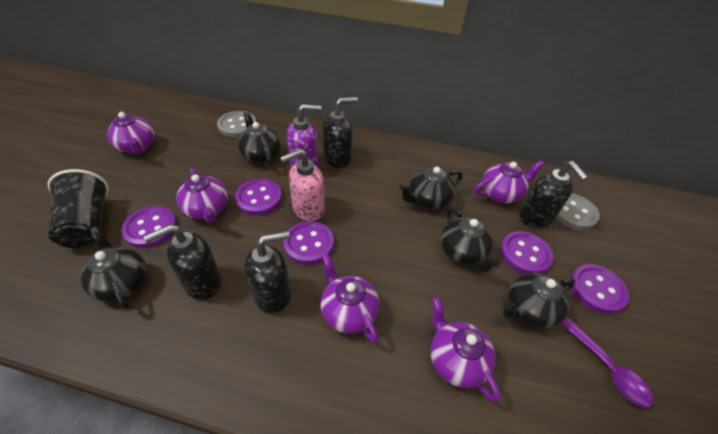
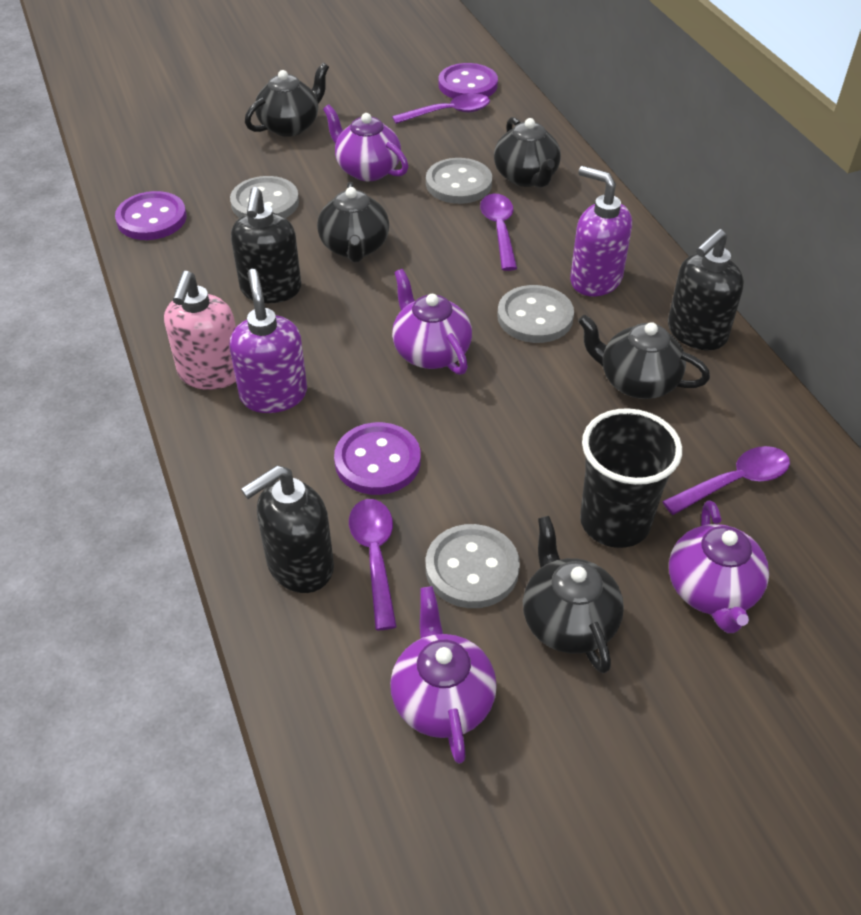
black soap dispenser: [144,224,221,300] [244,231,291,313] [323,97,358,168] [519,161,588,228] = 4 -> [231,187,301,303] [241,465,334,593] [668,229,744,350] = 3
grey button: [217,111,256,137] [556,194,600,230] = 2 -> [230,176,299,218] [426,158,492,204] [426,524,520,608] [497,285,574,343] = 4
purple button: [122,206,177,248] [235,179,282,215] [283,221,334,265] [500,231,553,274] [571,264,629,314] = 5 -> [115,191,187,240] [334,422,421,495] [439,63,498,99] = 3
purple soap dispenser: [287,104,321,168] = 1 -> [230,269,307,413] [570,166,632,296] = 2
purple spoon: [561,318,653,408] = 1 -> [349,499,397,630] [392,93,490,124] [480,194,517,271] [662,446,790,515] = 4
purple teapot: [107,111,155,154] [176,168,228,223] [320,254,379,343] [430,297,500,402] [475,160,544,203] = 5 -> [323,104,408,181] [390,586,497,764] [392,269,472,375] [669,500,769,633] = 4

